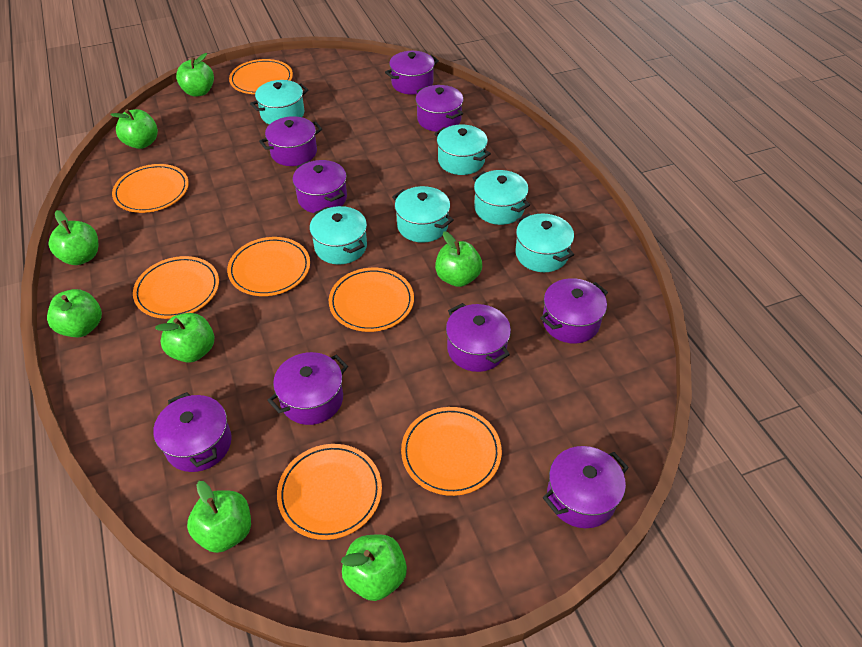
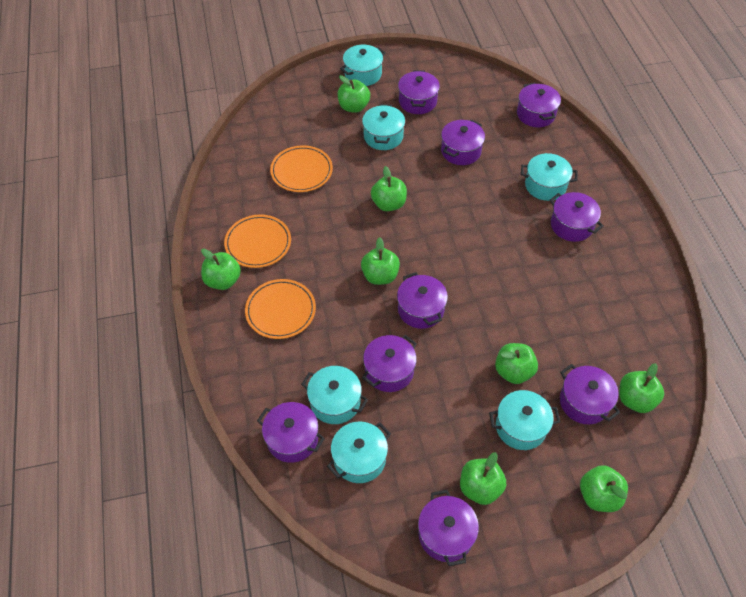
orange plate: [112,164,189,213] [133,256,219,319] [227,237,310,296] [229,59,293,94] [277,444,382,540] [329,268,414,332] [401,407,502,496] = 7 -> [224,214,291,268] [245,279,316,339] [270,145,333,192] = 3

